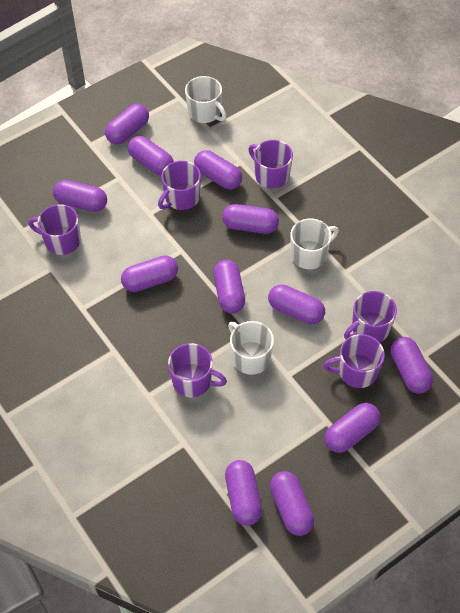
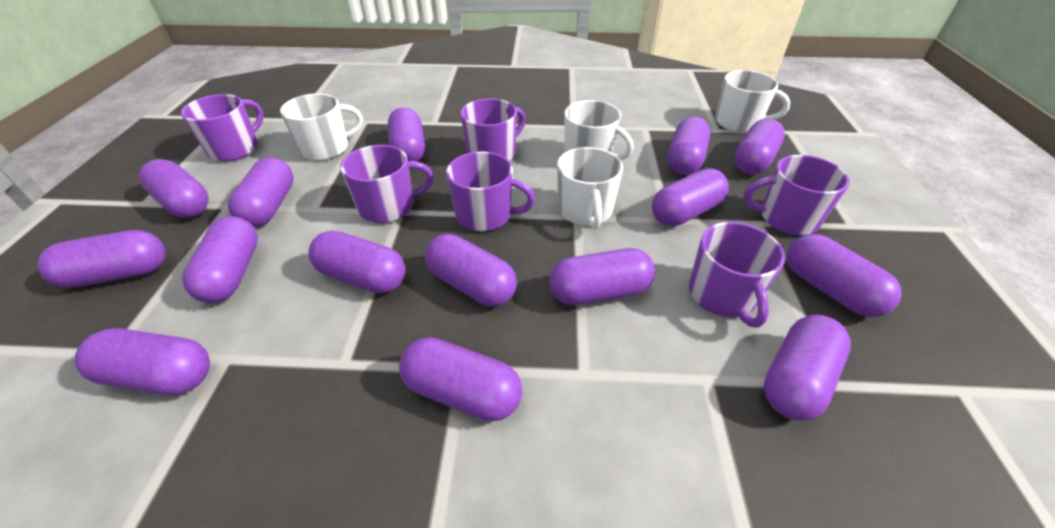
purple capsule: [53,180,107,212] [105,104,149,145] [121,255,178,292] [128,136,174,175] [194,150,242,189] [213,260,245,314] [222,204,279,234] [225,460,262,526] [268,284,325,324] [270,471,314,536] [325,403,380,453] [391,337,433,394] = 12 -> [37,230,165,288] [74,328,210,395] [139,159,209,218] [182,216,258,303] [228,157,294,227] [309,231,406,293] [388,107,425,162] [399,337,522,421] [425,234,517,306] [549,248,655,305] [652,168,729,226] [668,117,710,175] [734,119,785,174] [764,315,851,421] [786,234,902,317] = 15
white mug: [185,76,226,123] [228,321,274,375] [290,219,339,269] = 3 -> [280,93,363,161] [557,147,623,229] [564,100,634,160] [715,70,790,132] = 4

